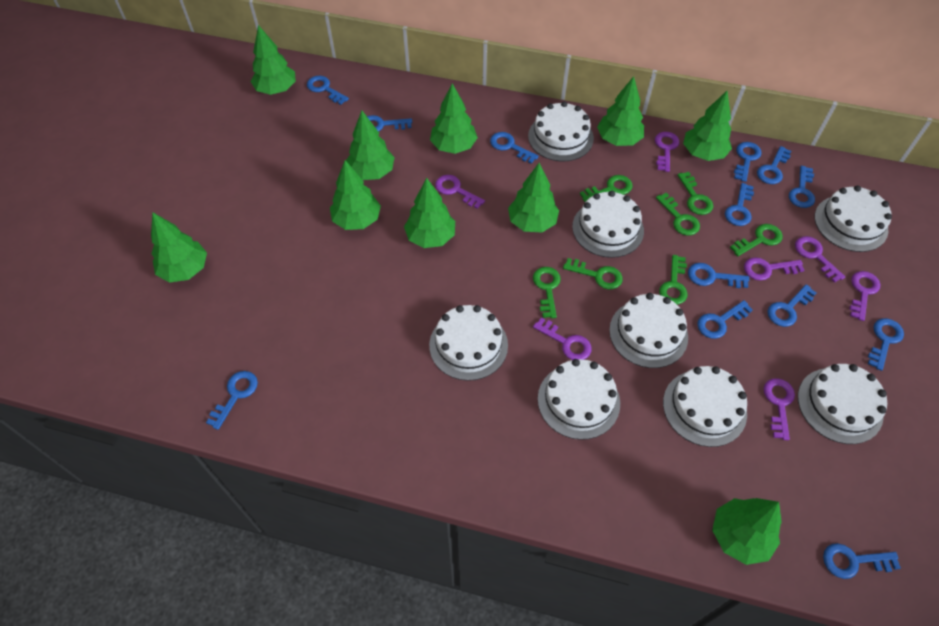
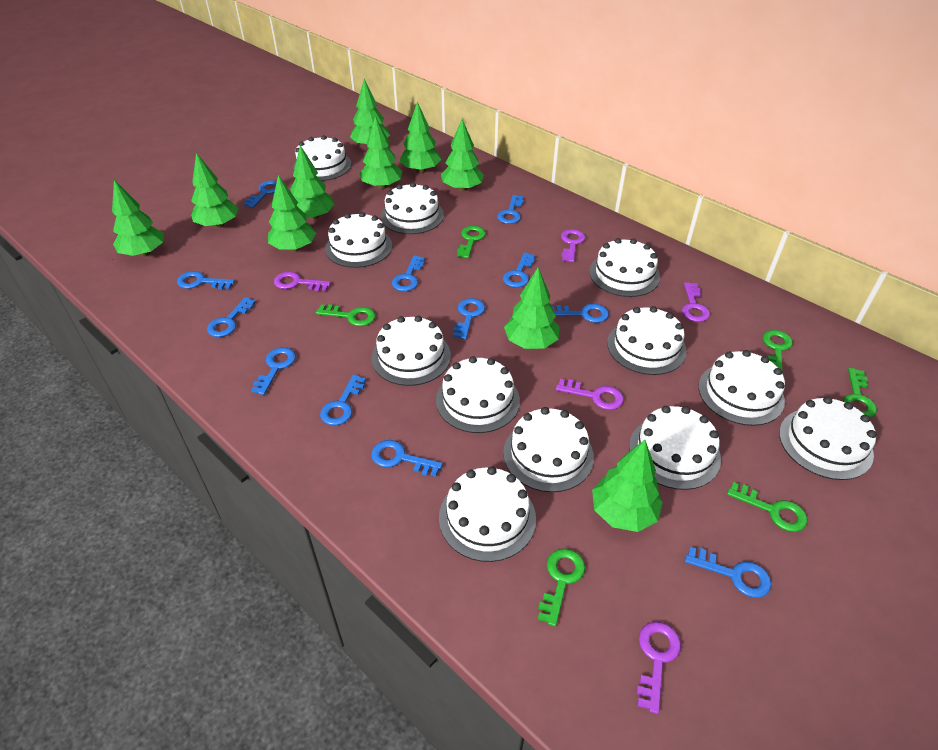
blue key: [206,371,258,430] [307,76,349,105] [367,115,412,132] [490,132,539,164] [688,263,749,288] [697,300,753,339] [725,183,754,226] [734,142,762,182] [757,146,791,184] [768,285,816,327] [789,166,815,208] [823,543,901,579] [868,318,904,371] = 13 -> [177,271,235,289] [207,297,256,337] [244,180,277,208] [251,347,296,395] [320,375,366,426] [371,440,443,477] [392,255,425,291] [453,298,485,340] [497,195,523,224] [503,252,535,288] [552,304,609,323] [685,547,771,598] = 12
green key: [533,267,561,318] [563,258,623,289] [580,175,633,202] [656,193,700,236] [659,255,688,305] [677,172,713,215] [730,224,783,256] = 7 -> [316,304,375,326] [457,226,486,258] [538,548,585,627] [727,482,807,532] [763,330,793,373] [843,368,877,417] = 6
purple key: [435,175,485,209] [533,318,592,360] [655,132,679,172] [744,257,804,281] [764,378,795,440] [795,236,845,283] [849,271,880,321] = 7 -> [274,272,331,291] [556,379,624,410] [561,229,585,262] [636,622,681,714] [682,282,710,322] = 5
white cake: [429,305,508,381] [528,101,594,161] [538,359,620,440] [572,191,644,258] [609,293,688,368] [663,366,747,447] [798,364,887,444] [815,185,892,252] = 8 -> [293,135,351,181] [325,212,392,268] [372,316,451,386] [381,182,444,234] [436,356,520,433] [439,466,536,562] [503,407,594,492] [589,238,660,297] [607,306,687,375] [629,406,721,490] [698,350,785,426] [779,396,877,480] = 12

